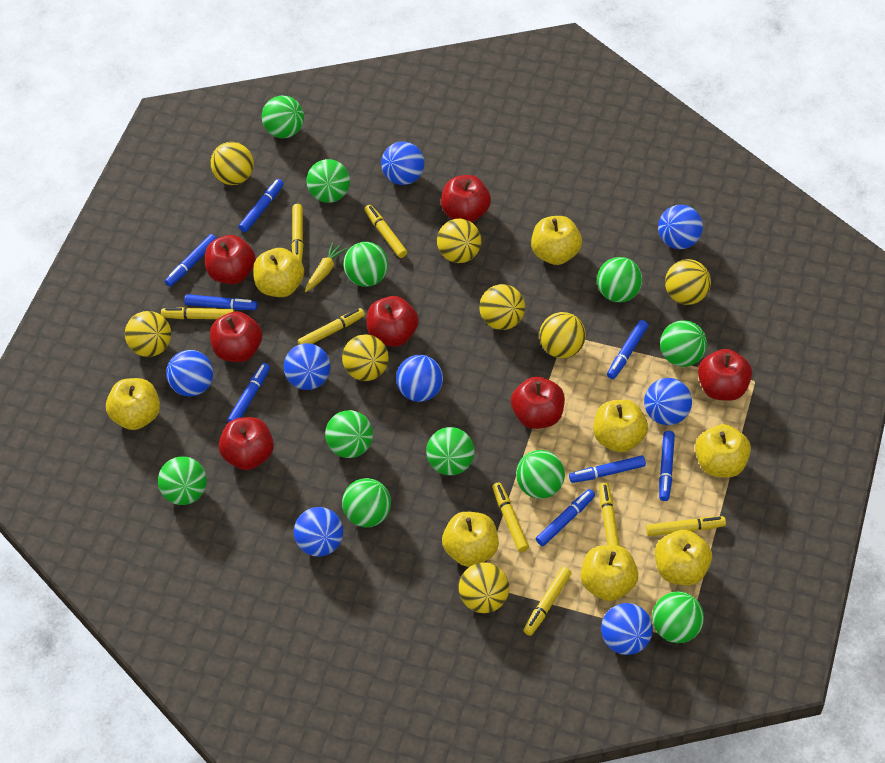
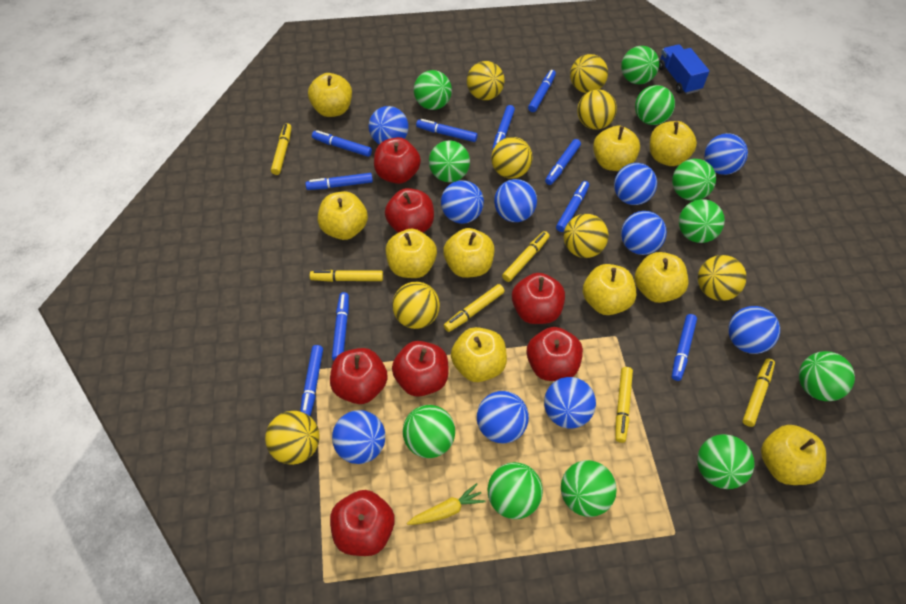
blue ball: [166,350,213,397] [284,343,330,390] [294,507,343,557] [381,142,424,185] [396,355,443,402] [601,603,653,655] [644,378,692,425] [658,205,703,249] = 8 -> [332,410,385,464] [369,106,408,144] [441,180,484,224] [477,391,529,443] [494,179,537,222] [544,377,596,428] [614,163,657,205] [621,211,667,255] [704,133,748,175] [728,306,780,354] = 10
blue marker: [165,234,217,287] [184,294,257,310] [227,363,270,423] [239,179,284,232] [536,489,595,546] [569,456,646,483] [607,320,648,379] [659,431,675,501] = 8 -> [300,345,323,416] [305,173,373,190] [312,130,372,157] [332,292,349,360] [416,119,478,142] [492,105,515,150] [528,70,556,112] [545,139,581,185] [556,181,589,232] [672,314,697,381] = 10
blue truck: none = 0 -> [659,44,709,94] = 1
yellow apple: [106,378,160,430] [253,248,304,297] [442,512,499,567] [531,216,582,265] [581,545,638,601] [593,400,648,452] [655,530,712,585] [695,424,751,477] = 8 -> [308,73,352,117] [318,191,368,240] [386,229,437,278] [443,228,494,278] [451,327,507,382] [583,264,636,315] [593,126,640,171] [635,252,688,303] [650,121,697,166] [761,425,826,485] = 10
yellow marker: [161,307,235,319] [292,204,303,262] [298,308,365,345] [365,205,407,258] [492,482,529,552] [523,567,572,636] [599,482,620,546] [646,516,726,536] = 8 -> [271,123,292,175] [310,270,383,282] [444,284,505,332] [502,231,549,282] [615,367,633,443] [743,358,775,427] = 6

